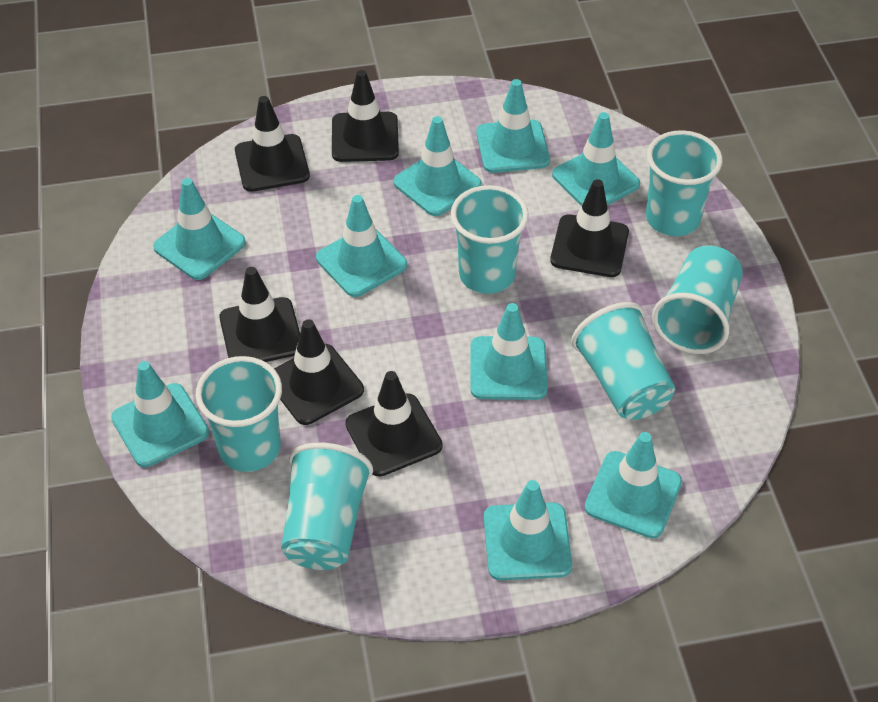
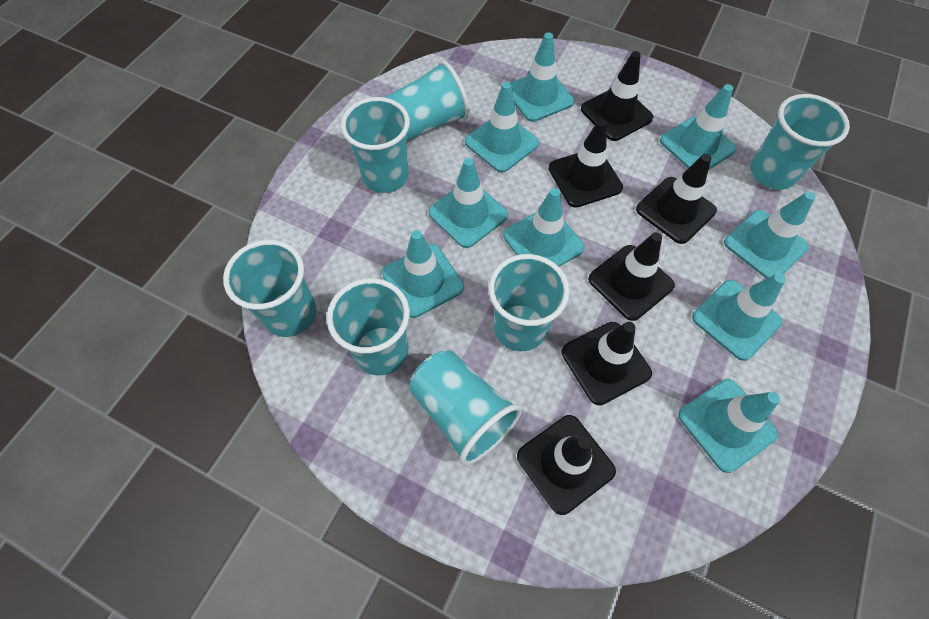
turquoise cup: [196,356,282,472] [281,443,373,570] [451,185,529,294] [571,302,675,420] [646,130,723,236] [652,245,743,354] = 6 -> [223,240,316,337] [327,278,410,375] [341,97,410,193] [384,60,470,141] [409,350,522,466] [488,254,570,351] [750,94,850,190] = 7

